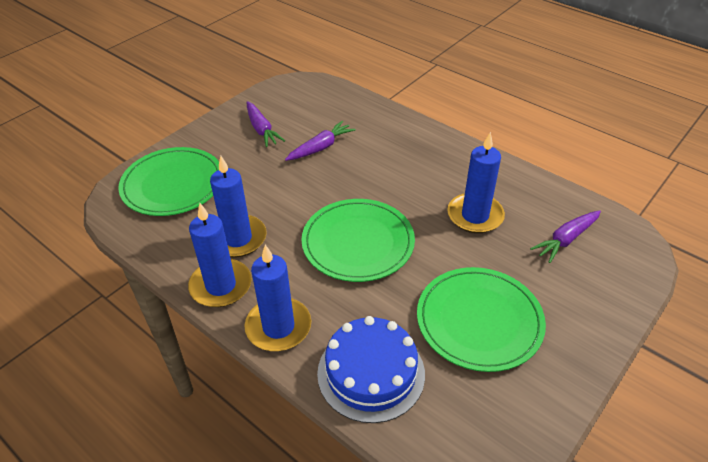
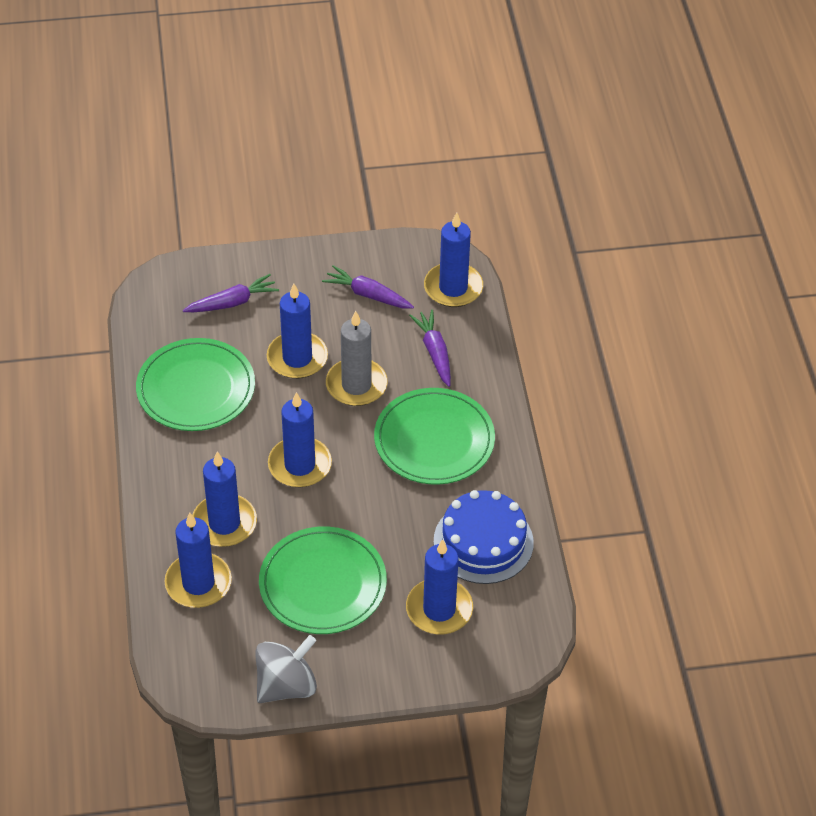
blue candle: [188,203,252,307] [210,156,267,258] [244,245,311,351] [447,132,505,233] = 4 -> [164,513,232,608] [193,451,257,547] [267,284,328,379] [268,392,332,487] [406,539,473,634] [424,213,483,307] = 6
grey candle: none = 0 -> [326,311,388,406] = 1
grey spinning top: none = 0 -> [255,635,317,703] = 1

